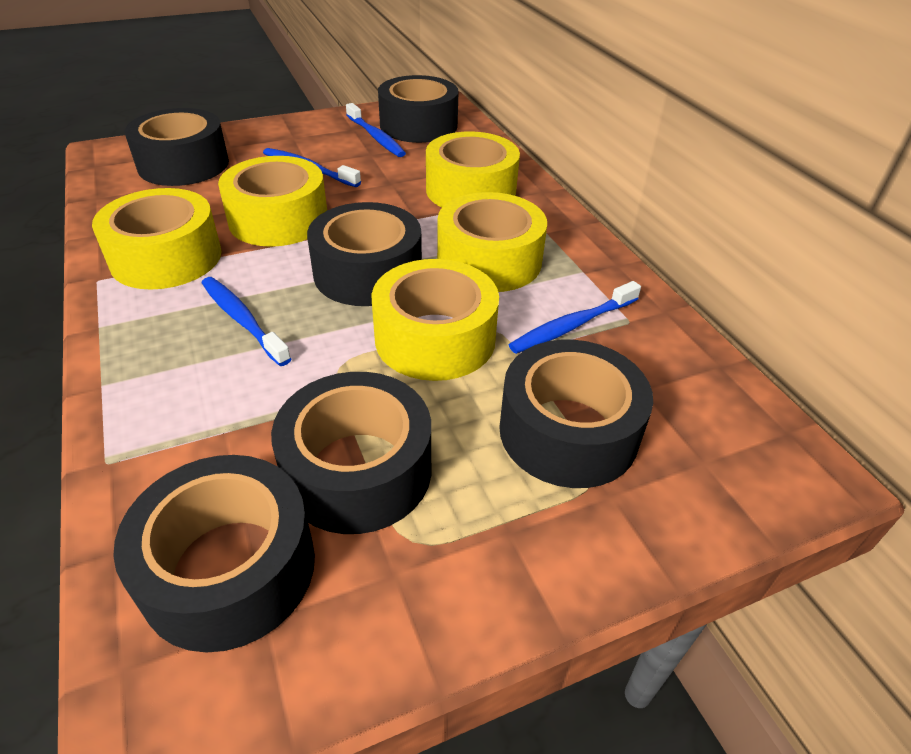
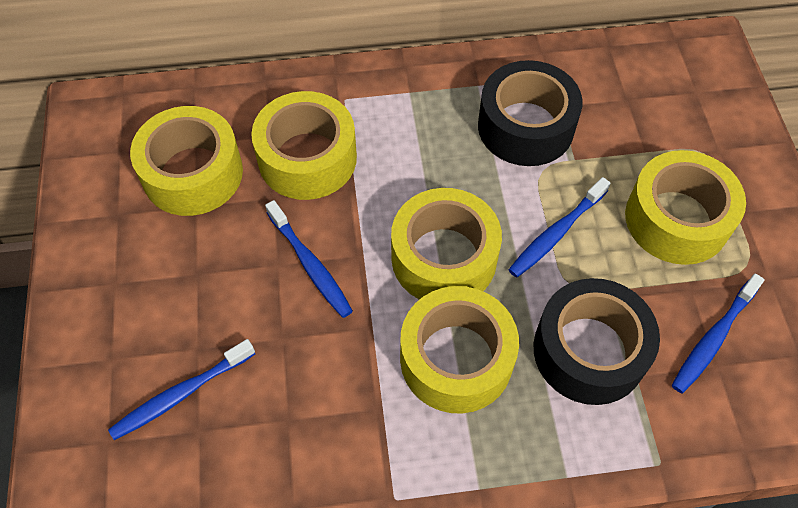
black tape: [113,455,315,653] [125,108,229,186] [271,372,431,534] [307,202,422,306] [378,75,459,143] [499,340,653,488] = 6 -> [478,60,582,166] [534,278,660,405] = 2

